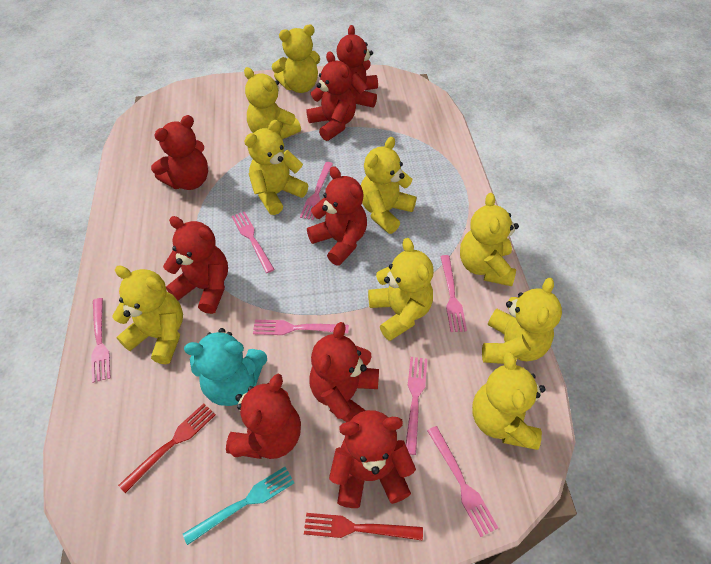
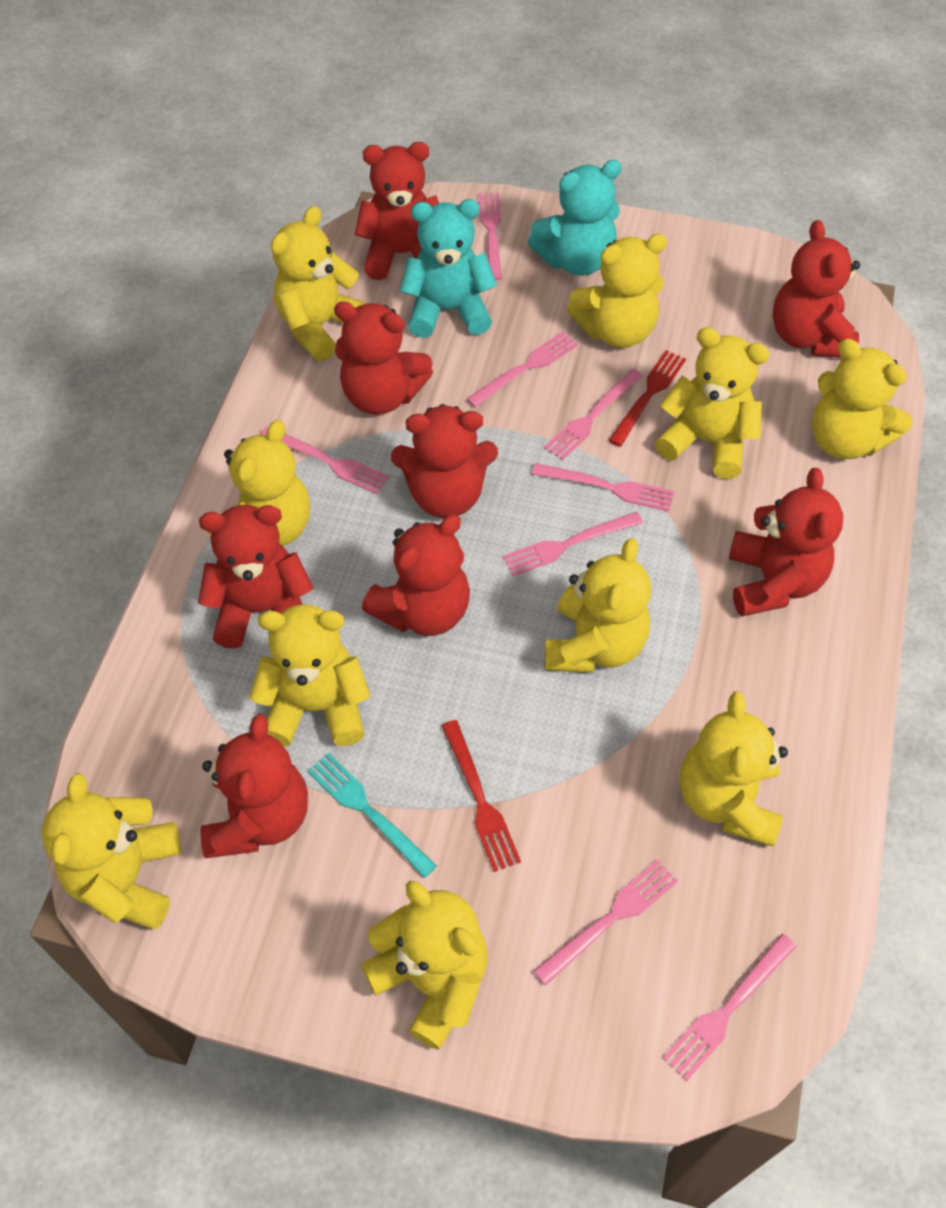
pink fork: [91,298,111,383] [232,211,275,273] [253,320,349,335] [300,162,333,220] [406,357,427,455] [427,426,498,537] [440,255,467,332] = 7 -> [260,427,389,494] [467,331,578,407] [478,192,502,280] [503,512,643,576] [532,463,674,512] [534,859,678,986] [544,369,643,460] [663,934,797,1081] = 8
turquoise teddy bear: [184,328,267,406] = 1 -> [400,199,497,338] [528,160,622,276] = 2
yellow teddy bear: [112,265,183,364] [244,67,301,139] [244,120,308,215] [272,24,320,93] [361,137,417,234] [368,238,433,341] [460,193,519,286] [472,352,545,450] [482,278,562,364] = 9 -> [42,773,181,929] [210,420,310,546] [249,604,370,746] [271,206,367,361] [361,881,488,1050] [545,538,651,673] [567,234,667,348] [655,327,770,479] [680,691,788,847] [812,339,912,459] = 10

